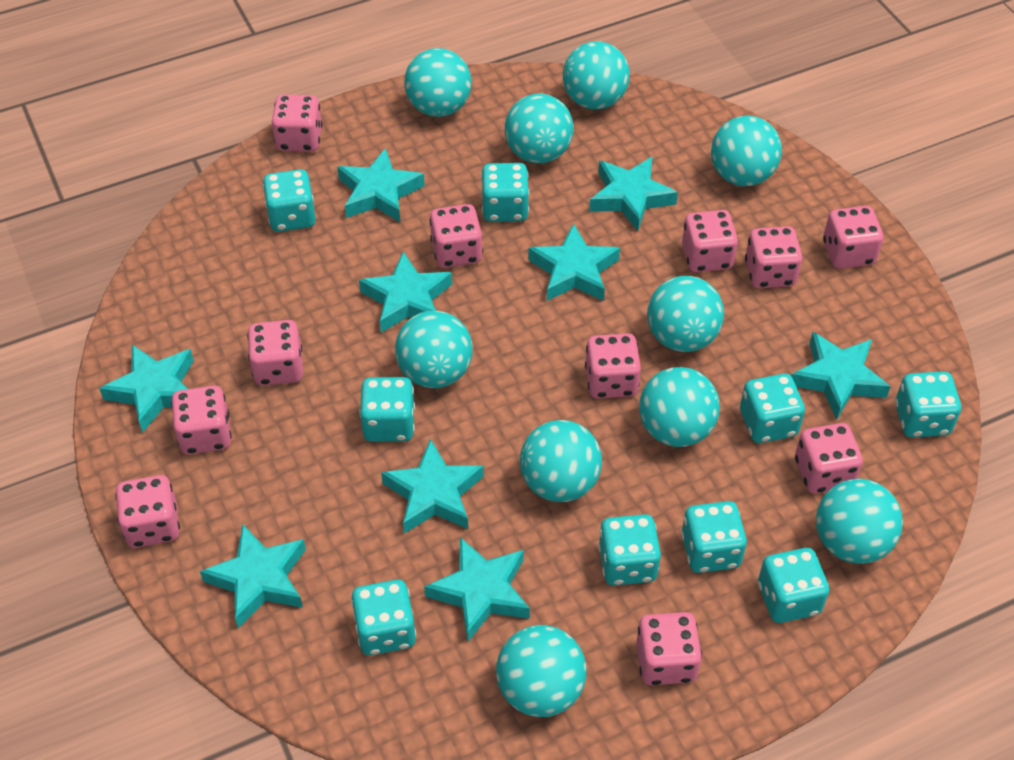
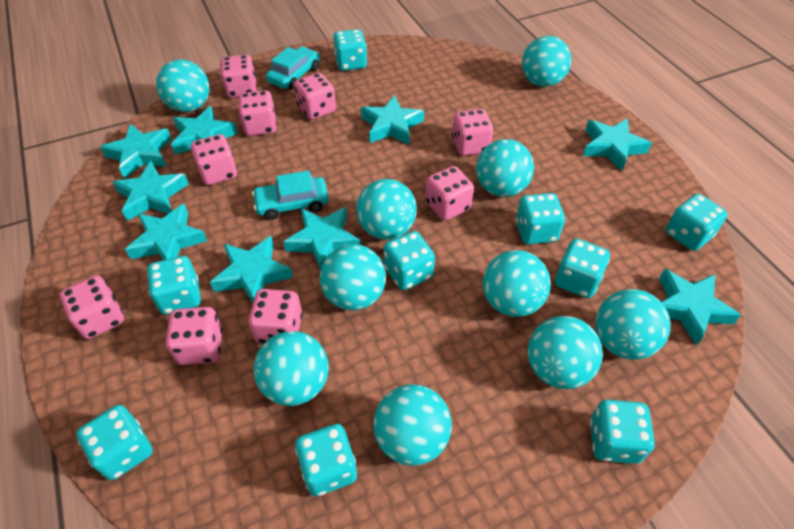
pink dice: [115,475,180,548] [171,386,232,455] [247,320,303,386] [272,95,322,152] [429,204,483,268] [585,334,641,399] [636,612,702,685] [682,210,738,272] [745,226,802,288] [795,423,863,494] [823,206,883,269] = 11 -> [60,276,124,339] [166,307,223,365] [191,134,237,185] [220,55,257,98] [238,90,277,136] [248,289,303,344] [294,73,336,120] [425,166,474,220] [452,109,493,156] = 9
turquoise car: none = 0 -> [252,171,329,220] [266,46,320,90] = 2

